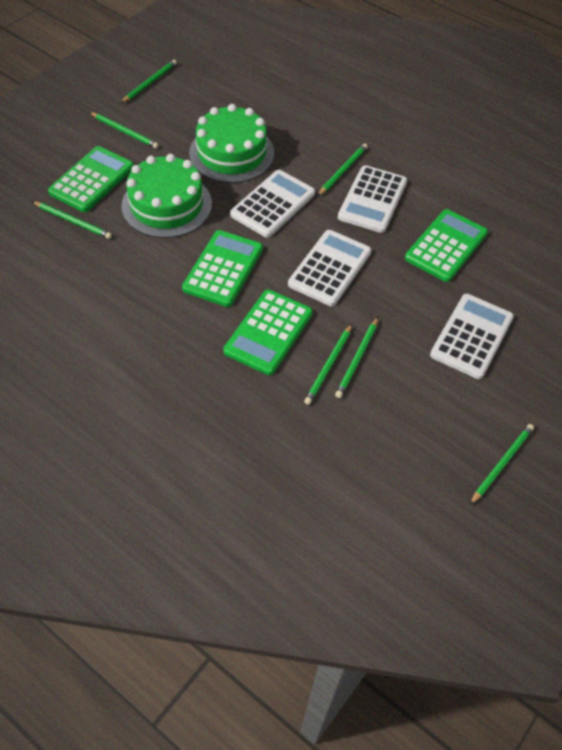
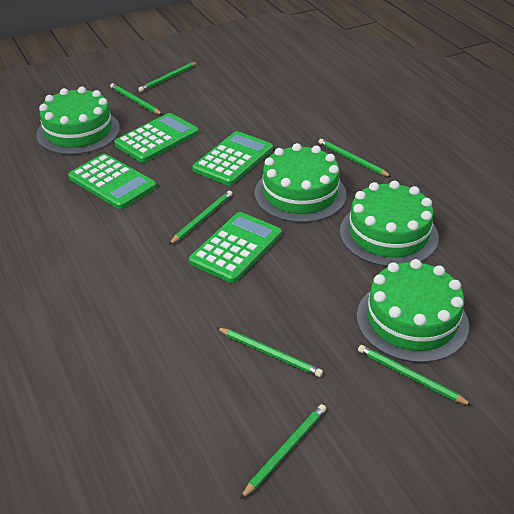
green cake: [121,154,212,238] [189,104,274,183] = 2 -> [36,87,120,155] [255,143,346,223] [340,180,439,267] [357,259,469,363] = 4
white calculator: [230,170,315,238] [288,230,371,306] [338,165,407,233] [430,294,514,379] = 4 -> none = 0

